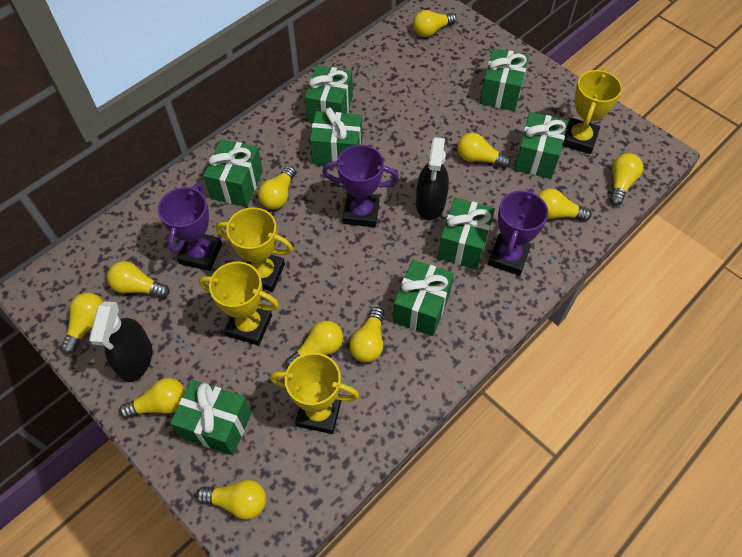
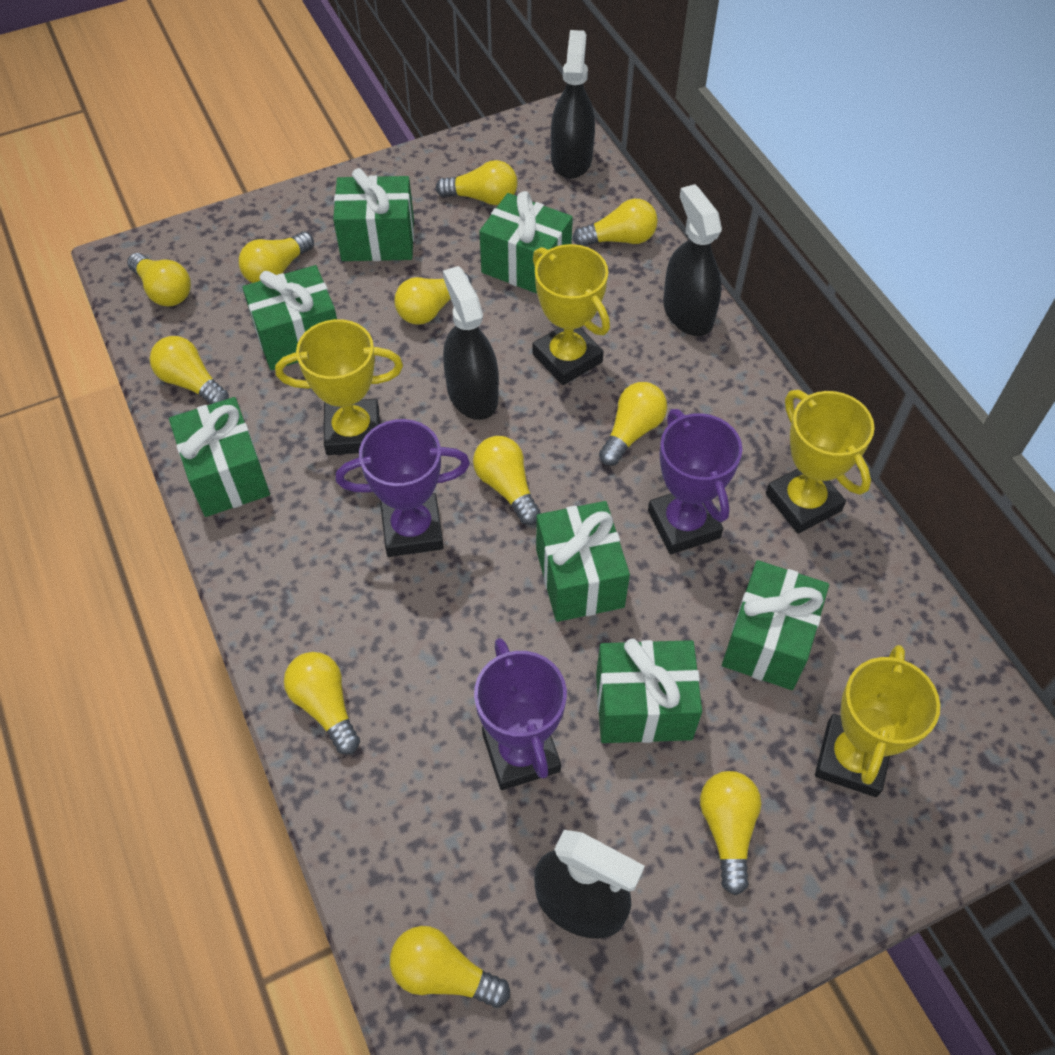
black spray bottle: [89,301,152,382] [416,137,449,220] = 2 -> [443,266,499,420] [534,830,645,939] [551,30,595,179] [663,184,722,336] = 4
green gift: [170,380,252,455] [203,139,263,207] [305,65,353,123] [310,108,362,167] [393,260,454,336] [438,198,495,270] [480,48,529,111] [514,112,568,179] = 8 -> [169,397,270,517] [242,265,337,370] [333,168,414,261] [479,191,573,294] [536,501,630,622] [596,639,702,743] [722,560,829,690] = 7

